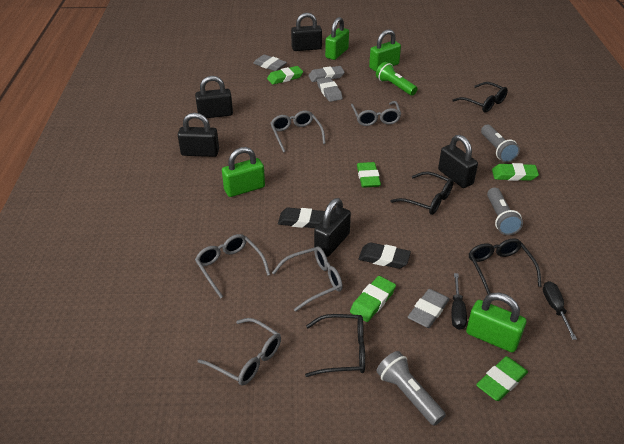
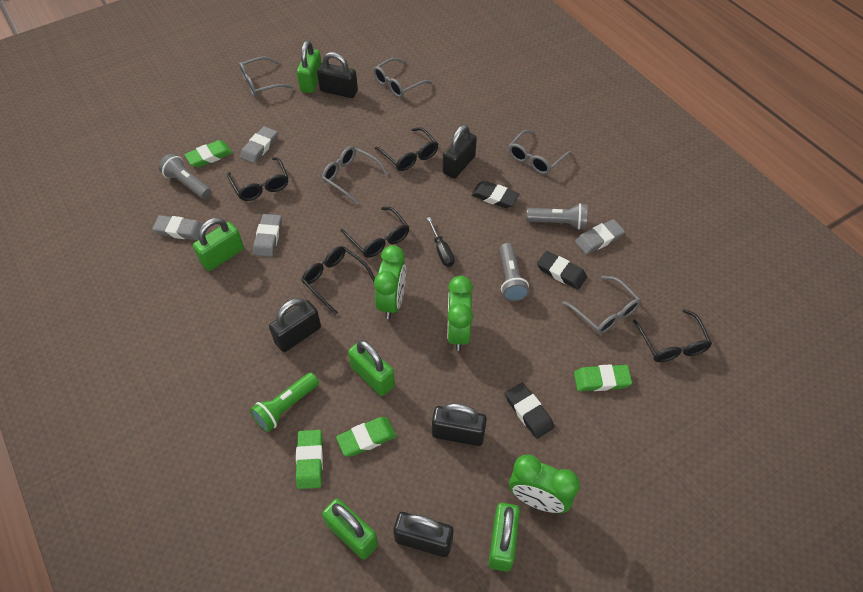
black eraser: [278,207,325,228] [359,242,411,269] = 2 -> [471,181,519,208] [505,383,554,439] [537,251,587,290] = 3
black glasses: [305,314,365,377] [390,172,453,215] [452,82,508,112] [469,238,542,295] = 4 -> [227,157,288,201] [301,246,375,315] [340,207,409,258] [375,127,438,171] [633,309,712,362] = 5
black screwdriver: [452,273,467,330] [543,281,577,340] = 2 -> [426,217,455,267] = 1
green clock: none = 0 -> [374,245,406,319] [447,276,473,351] [509,455,580,513] = 3
green eraser: [267,66,303,85] [350,276,396,322] [357,162,381,188] [476,356,528,401] [492,163,539,181] = 5 -> [184,140,232,168] [296,430,323,489] [336,417,396,457] [574,364,632,391] = 4
green padlock: [222,147,265,197] [325,17,349,60] [369,29,401,71] [466,292,526,353] = 4 -> [193,218,244,271] [297,40,322,93] [322,498,378,559] [348,340,395,396] [488,503,520,572] = 5

